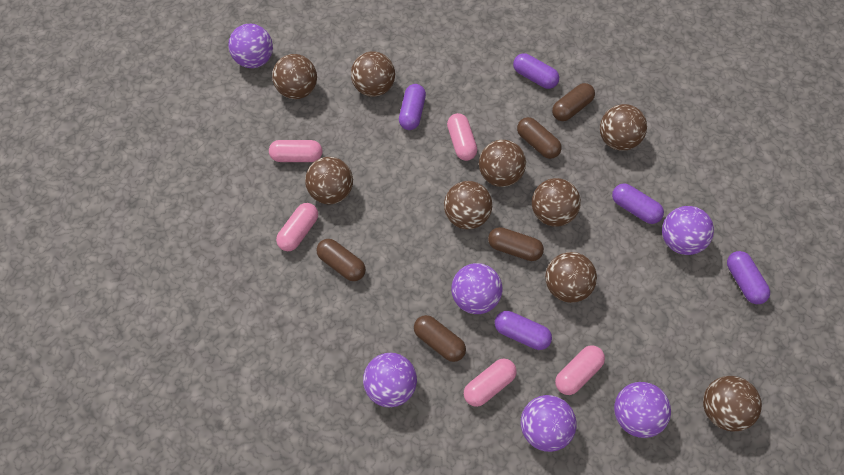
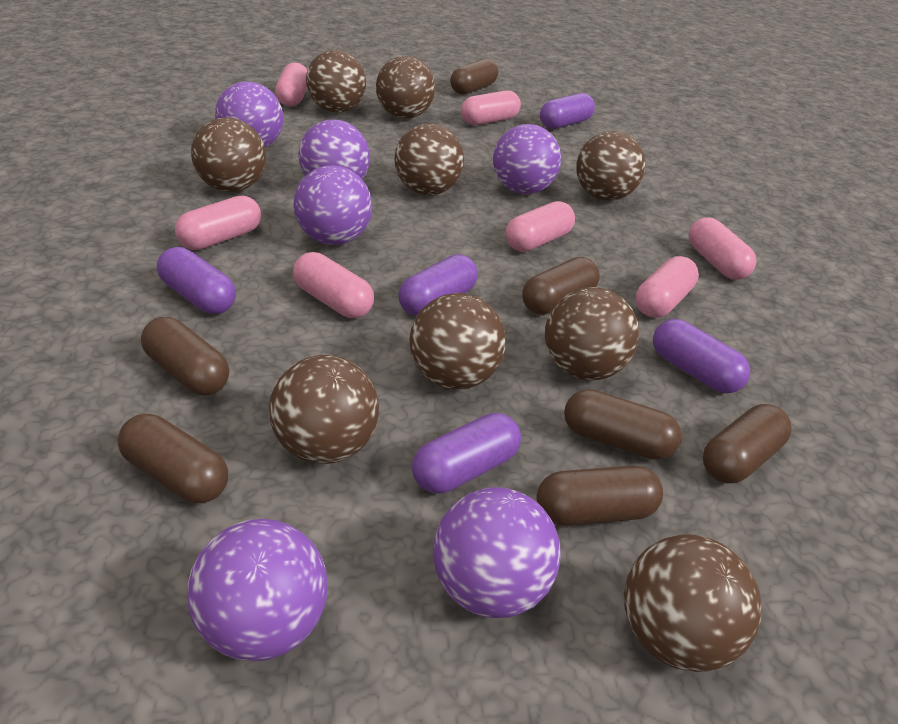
brown capsule: [317,239,366,281] [414,315,466,362] [488,227,544,261] [517,117,562,159] [552,83,595,121] = 5 -> [118,414,228,503] [141,317,229,396] [450,59,498,95] [522,257,600,315] [536,466,663,526] [564,389,682,460] [703,404,791,483] = 7
pink capsule: [269,140,322,162] [276,203,318,251] [447,113,477,161] [464,359,517,407] [555,345,605,395] = 5 -> [175,195,261,250] [275,62,308,106] [293,252,374,318] [461,90,521,125] [505,201,575,252] [636,256,699,317] [689,217,757,280] = 7

